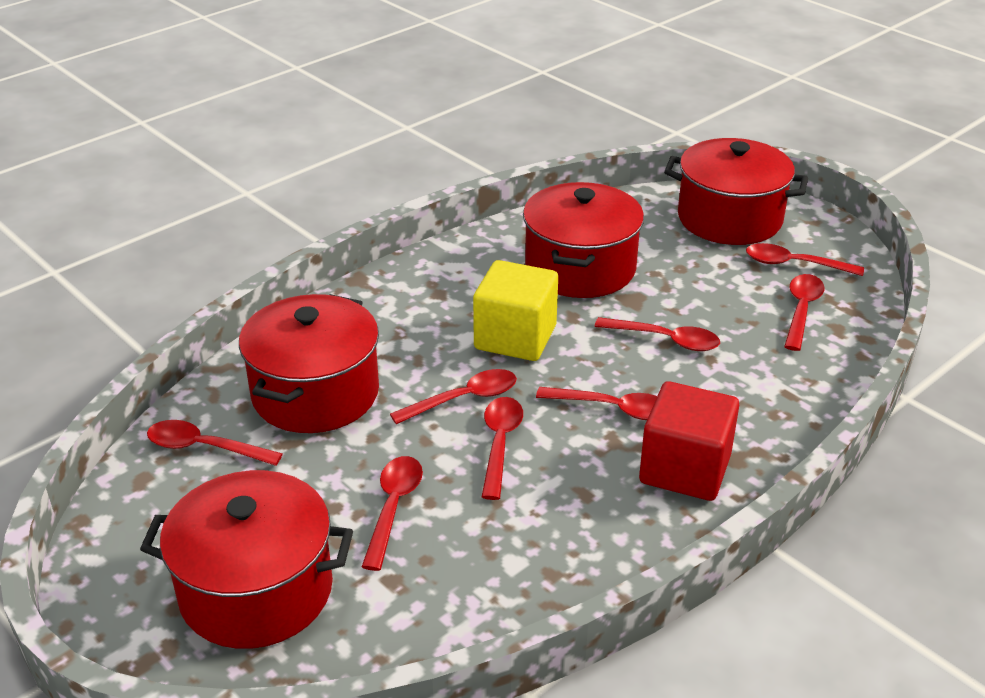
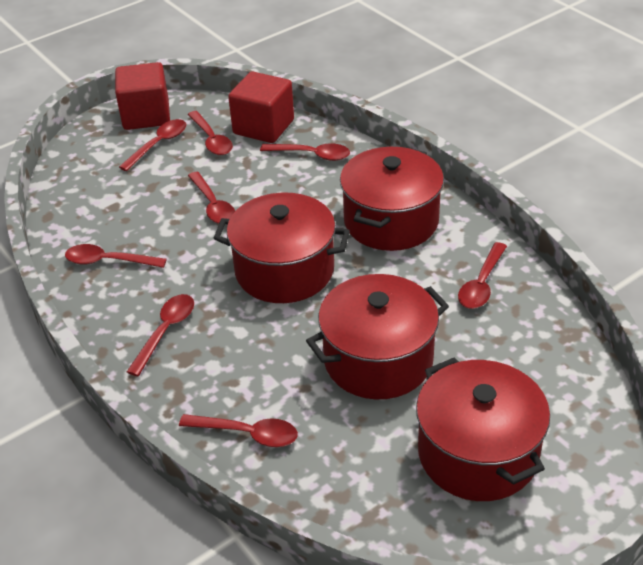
red cube: [639,381,739,501] = 1 -> [115,62,170,130] [228,71,294,143] = 2
yellow cube: [473,260,558,361] = 1 -> none = 0

